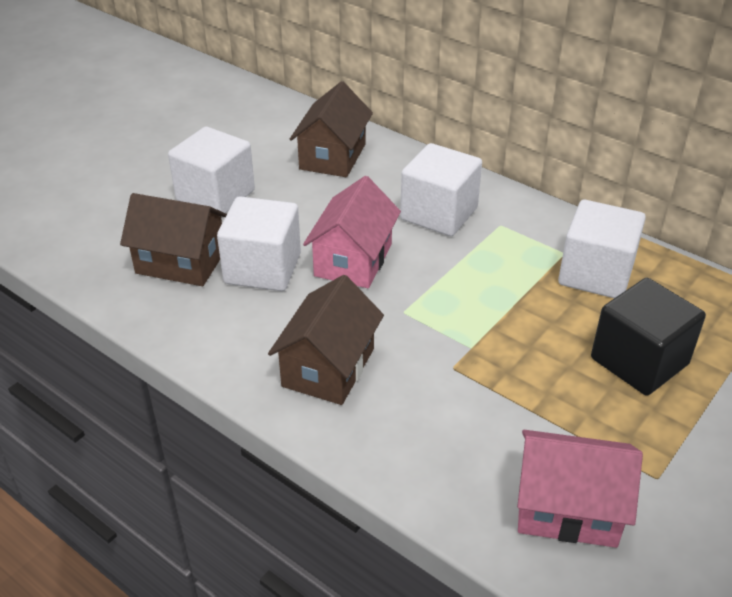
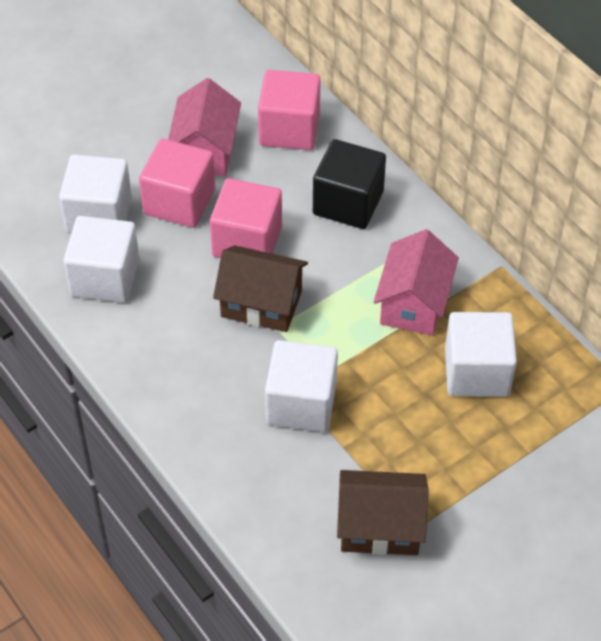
brown house: [120,193,227,286] [268,275,384,405] [290,81,373,177] = 3 -> [213,245,308,332] [337,470,428,555] = 2
pink cube: none = 0 -> [139,139,215,228] [210,178,282,258] [258,70,320,150] = 3

